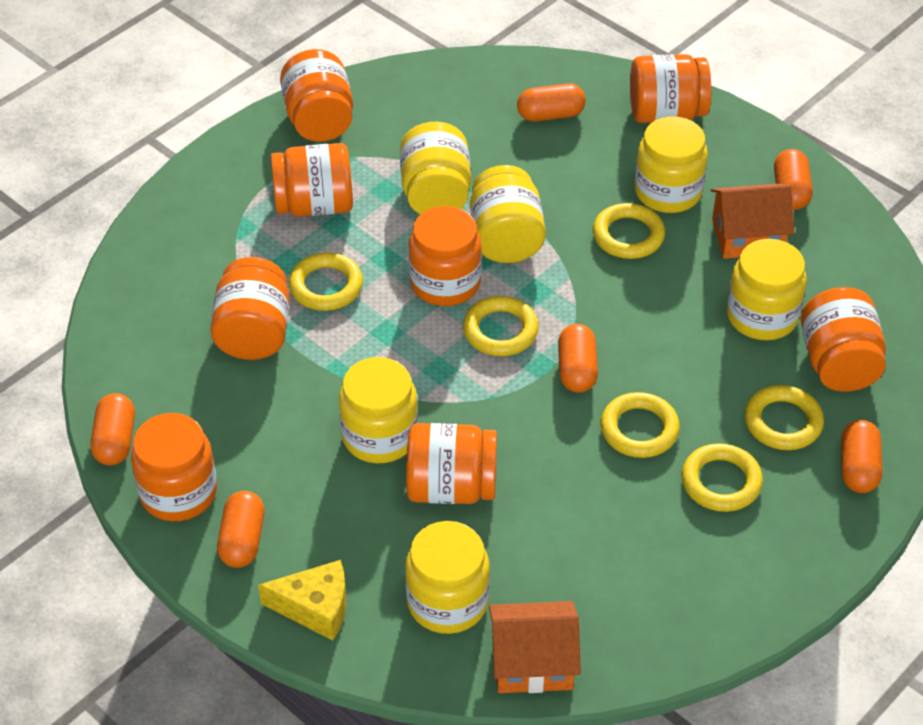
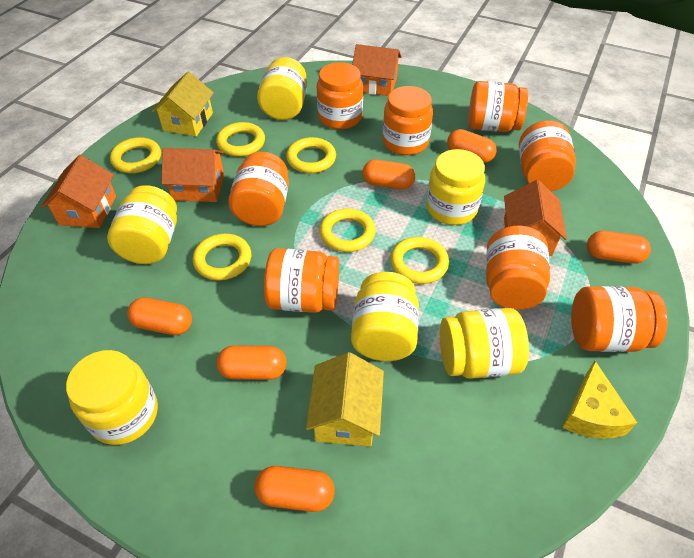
orange house: [489,601,581,693] [711,184,795,259] = 2 -> [41,155,116,228] [161,148,224,202] [352,44,401,96] [504,180,567,256] = 4
yellow house: none = 0 -> [152,71,214,137] [306,352,384,446] = 2

